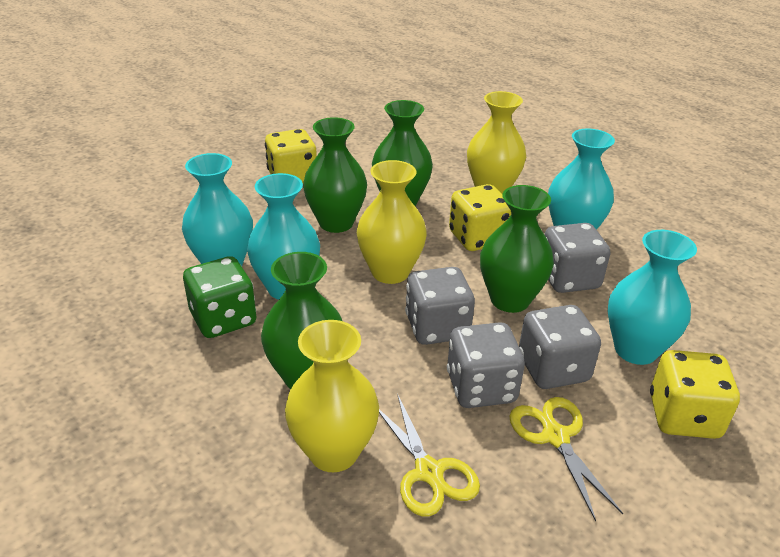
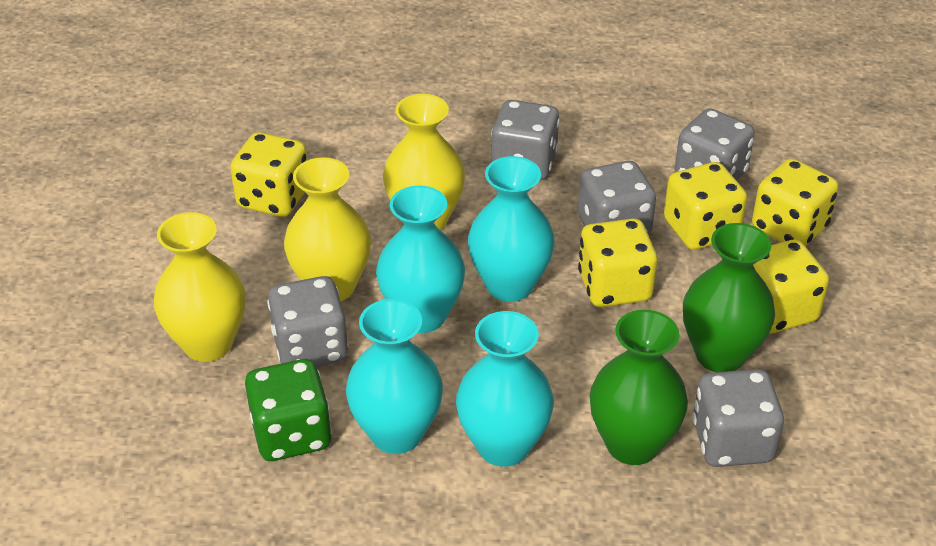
green vase: [261,252,342,389] [303,117,367,233] [372,100,433,206] [480,185,554,313] = 4 -> [590,310,688,465] [683,223,775,372] = 2
grey dice: [405,267,475,345] [447,322,525,408] [519,305,601,389] [544,223,611,293] = 4 -> [267,276,349,367] [491,100,560,180] [578,161,656,235] [675,108,755,181] [693,369,784,467] = 5
yellow dice: [265,129,317,183] [449,184,511,251] [650,350,740,439] = 3 -> [231,132,307,217] [578,219,657,307] [664,162,747,250] [752,159,839,246] [753,240,829,334] = 5
yellow scissors: [379,393,480,517] [509,397,623,521] = 2 -> none = 0

